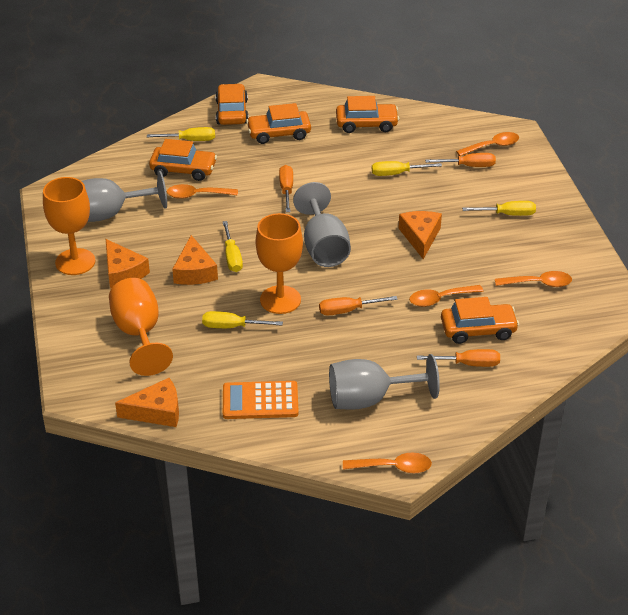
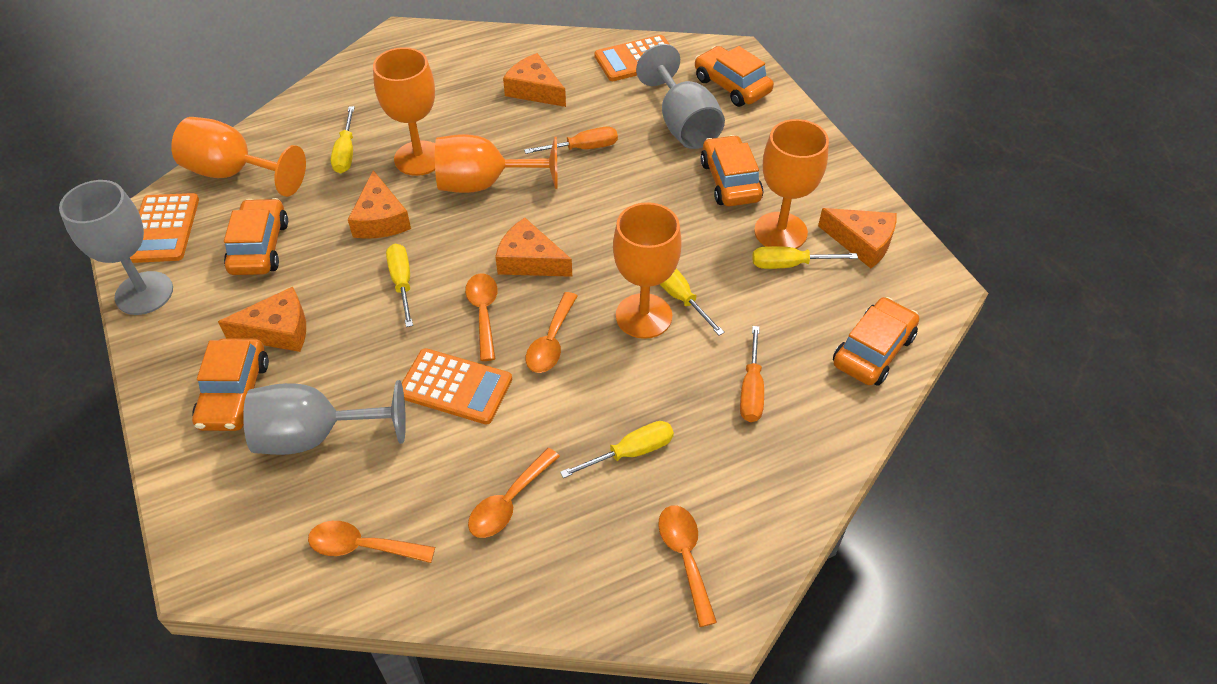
orange calculator: [223,381,299,419] = 1 -> [130,193,199,263] [402,348,512,425] [594,35,670,81] = 3
orange cheese: [106,239,150,289] [115,378,179,427] [172,235,218,285] [398,211,442,259] = 4 -> [218,287,306,352] [348,170,411,239] [495,218,572,277] [503,53,566,107] [818,208,897,268] = 5
orange goblet: [43,177,95,275] [109,278,173,376] [256,213,303,314] = 3 -> [171,117,306,197] [373,47,435,176] [435,134,558,193] [613,202,682,339] [754,119,829,249] = 5
orange screwdriver: [279,165,293,212] [319,296,398,315] [417,349,500,367] [425,153,496,167] = 4 -> [524,127,618,154] [740,326,764,422] = 2

